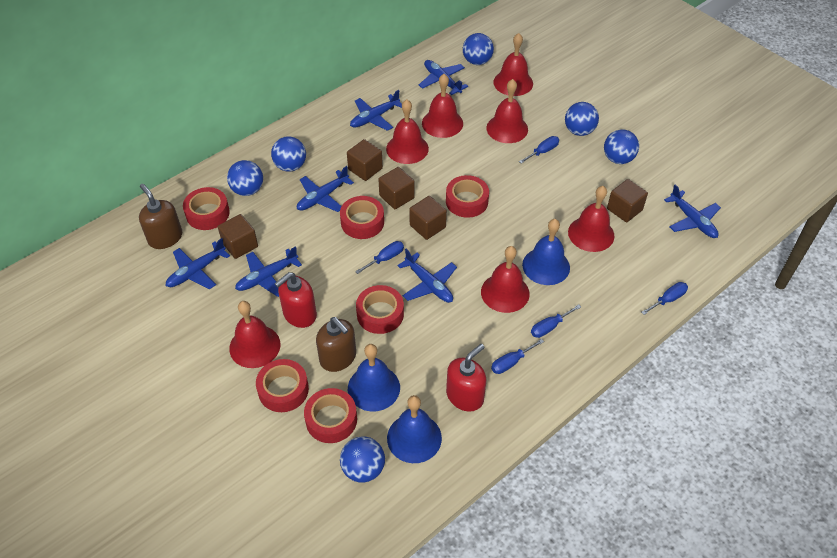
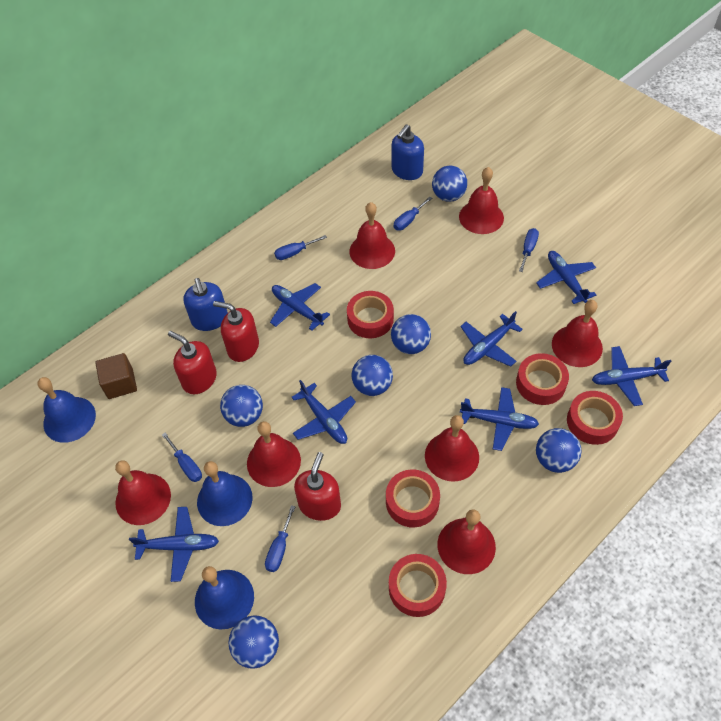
blue soap dispenser: none = 0 -> [183,278,228,331] [391,125,424,180] = 2
brown cube: [218,214,258,259] [347,139,383,181] [378,167,415,209] [409,196,447,240] [607,179,648,222] = 5 -> [95,353,137,399] = 1
brown soap dispenser: [139,184,182,249] [316,317,356,372] = 2 -> none = 0
red soap dispenser: [275,272,317,328] [446,344,486,412] = 2 -> [168,331,217,394] [213,301,259,362] [294,452,341,521] = 3
red tape: [183,187,230,230] [256,359,309,412] [304,388,357,443] [340,196,384,239] [356,285,404,334] [446,175,489,218] = 6 -> [347,291,394,338] [386,469,440,527] [389,554,447,617] [516,353,569,405] [567,391,623,445] = 5

